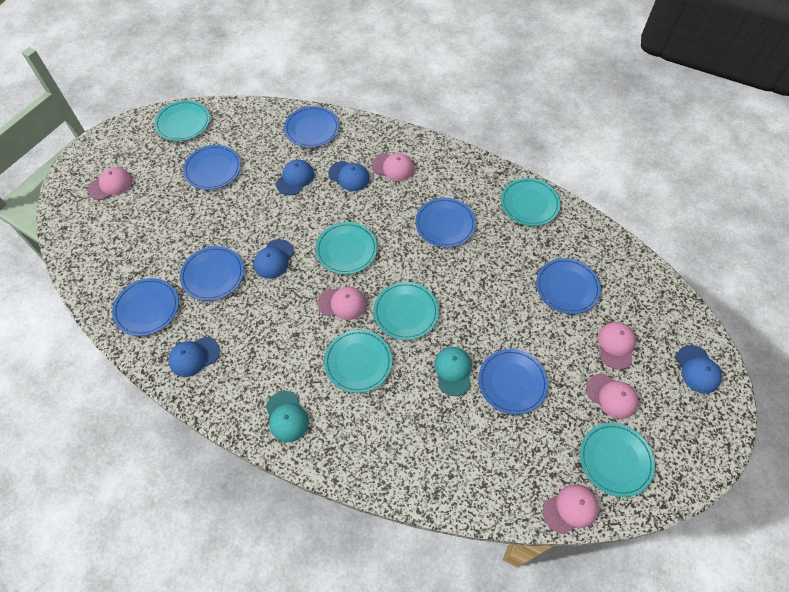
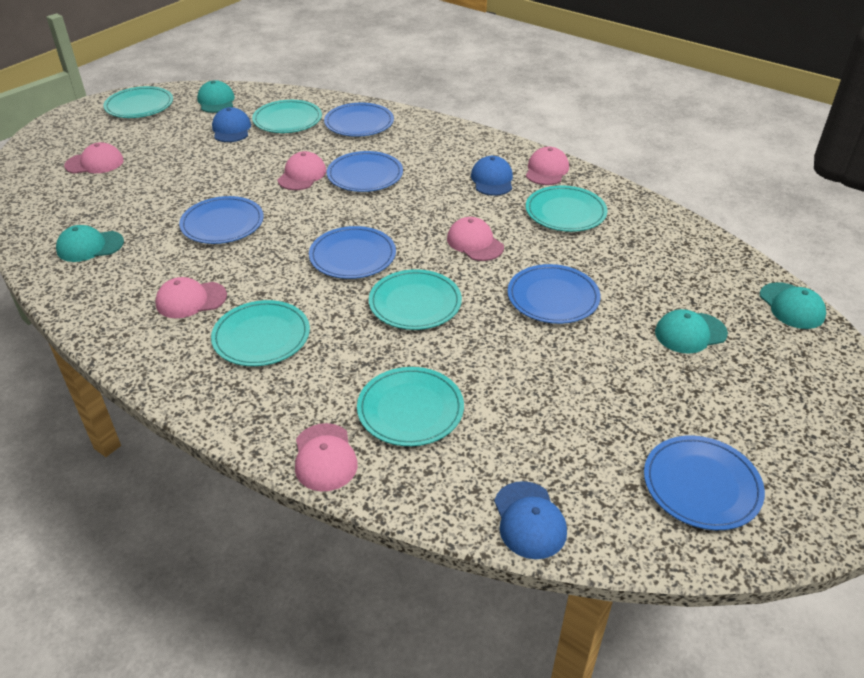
blue cap: [168,337,220,377] [254,239,294,279] [276,160,314,195] [328,161,370,191] [676,345,722,394] = 5 -> [212,107,251,142] [471,156,513,196] [494,481,567,559] = 3
blue plate: [112,278,179,336] [180,246,244,301] [183,145,241,190] [284,106,339,148] [415,198,476,248] [478,349,548,415] [536,258,601,314] = 7 -> [179,196,264,244] [309,226,396,279] [324,103,394,137] [327,151,403,192] [508,264,601,324] [644,436,765,530] = 6
turquoise cap: [266,391,309,442] [434,347,472,396] = 2 -> [56,225,124,262] [197,80,235,113] [655,309,728,354] [760,282,826,329] = 4

